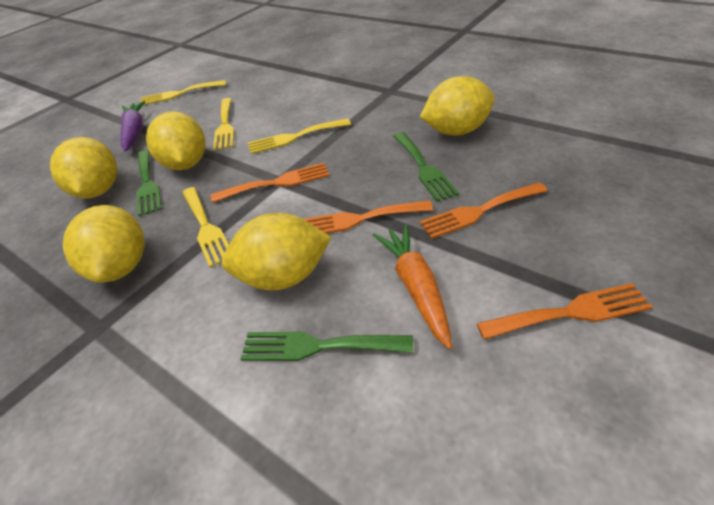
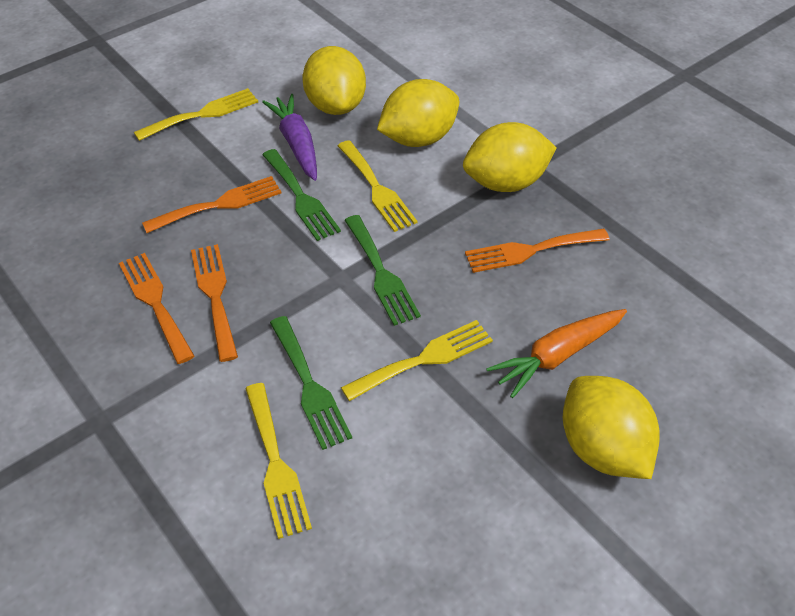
yellow lemon: [50,137,117,199] [63,205,145,282] [146,111,206,170] [222,213,332,290] [420,76,495,136] = 5 -> [302,46,366,115] [377,79,459,147] [463,122,557,192] [563,376,660,479] = 4

